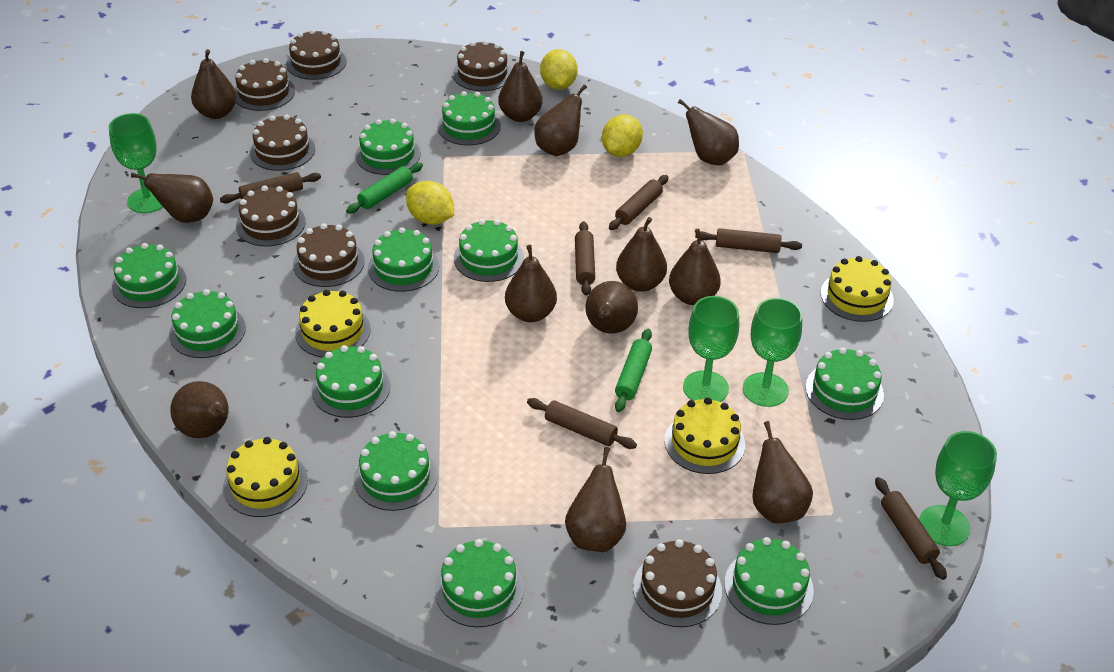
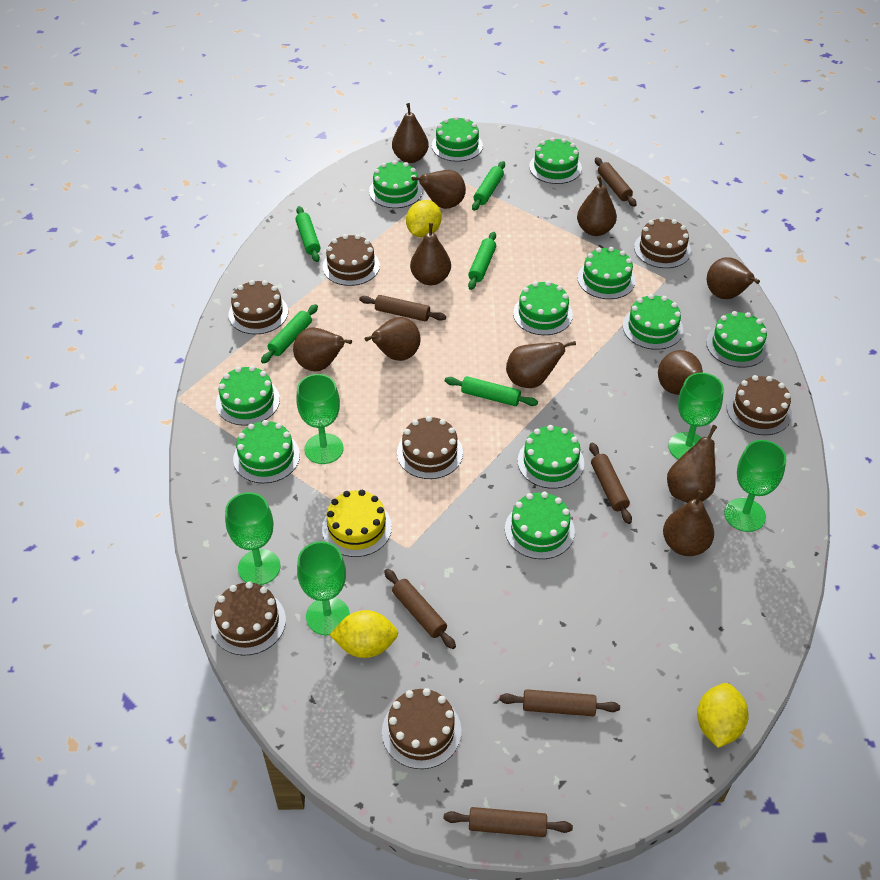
brown pear: [131,173,213,223] [170,381,229,438] [191,49,237,119] [498,51,542,122] [505,245,557,322] [534,84,587,156] [565,447,626,552] [585,281,638,333] [616,217,667,292] [669,229,721,305] [678,99,739,165] [752,421,813,524] = 12 -> [293,328,352,372] [365,317,421,361] [392,103,429,163] [410,223,451,285] [412,170,466,209] [506,341,576,388] [577,176,617,236] [658,350,703,395] [663,490,714,556] [667,425,717,503] [707,257,760,299] = 11
green goblet: [109,113,163,213] [683,296,739,402] [743,298,802,407] [919,431,997,546] = 4 -> [225,492,281,585] [296,374,343,464] [297,541,350,635] [668,373,724,460] [724,440,786,532] = 5
green rolling pin: [346,163,423,214] [615,329,652,412] = 2 -> [261,304,318,363] [295,206,320,262] [445,376,538,406] [468,232,496,290] [472,161,505,211] = 5
yellow cake: [223,437,308,517] [295,290,371,358] [664,398,745,474] [821,256,894,322] = 4 -> [322,490,392,557] = 1

